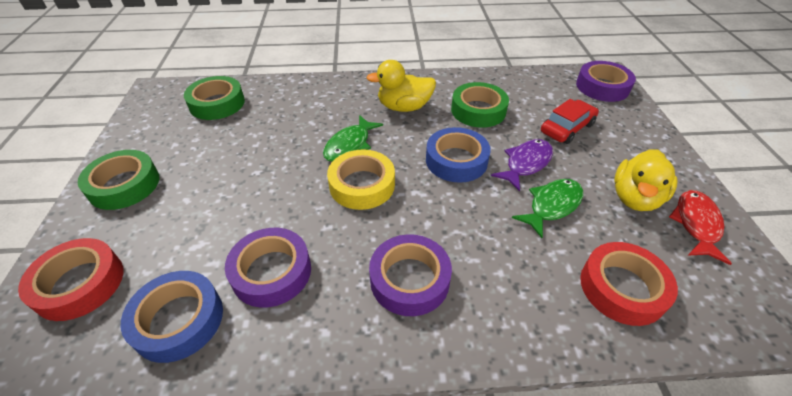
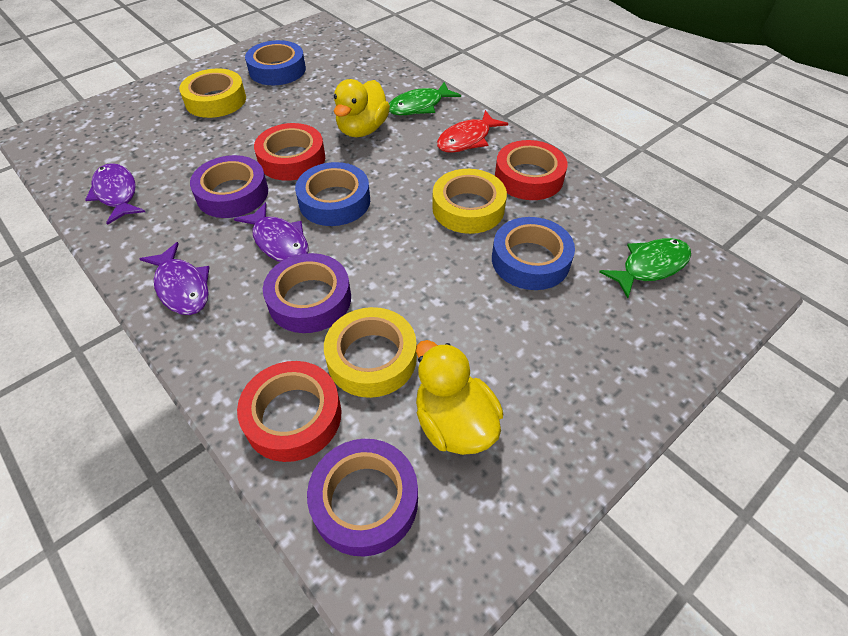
blue tape: [121,271,223,363] [426,127,491,183] = 2 -> [245,40,306,85] [295,162,370,226] [492,217,575,290] = 3
green tape: [78,150,159,210] [184,76,245,120] [451,82,509,128] = 3 -> none = 0
purple fish: [491,139,553,191] = 1 -> [85,163,145,225] [140,242,209,315] [234,202,309,262] = 3
red car: [541,99,599,144] = 1 -> none = 0
red tape: [18,238,124,321] [580,242,678,326] = 2 -> [237,361,341,462] [254,123,325,181] [495,140,568,200] = 3
yellow tape: [327,150,395,210] = 1 -> [179,68,246,118] [324,307,417,398] [432,169,507,234] = 3

